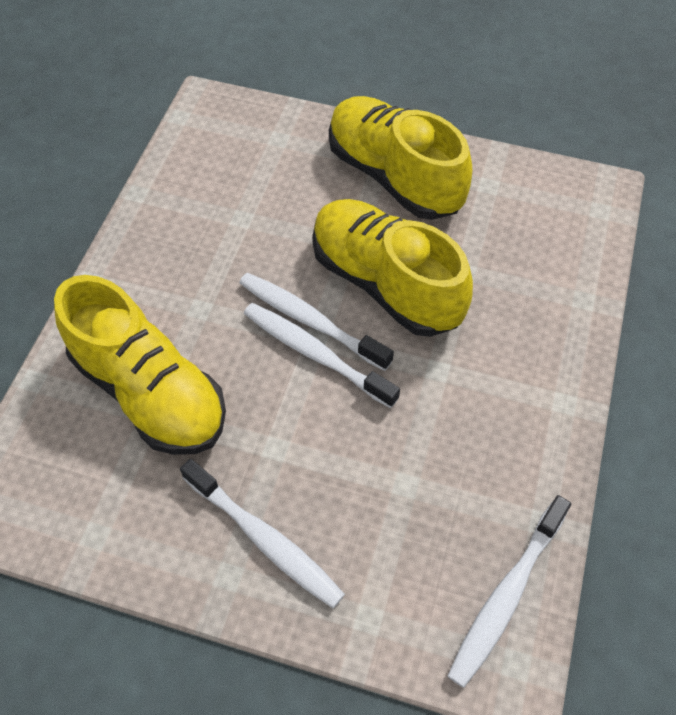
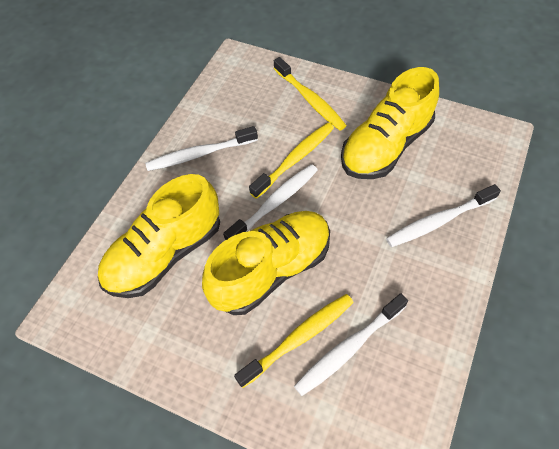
yellow toothbrush: none = 0 -> [234,294,354,388] [249,123,334,199] [274,57,347,130] = 3

